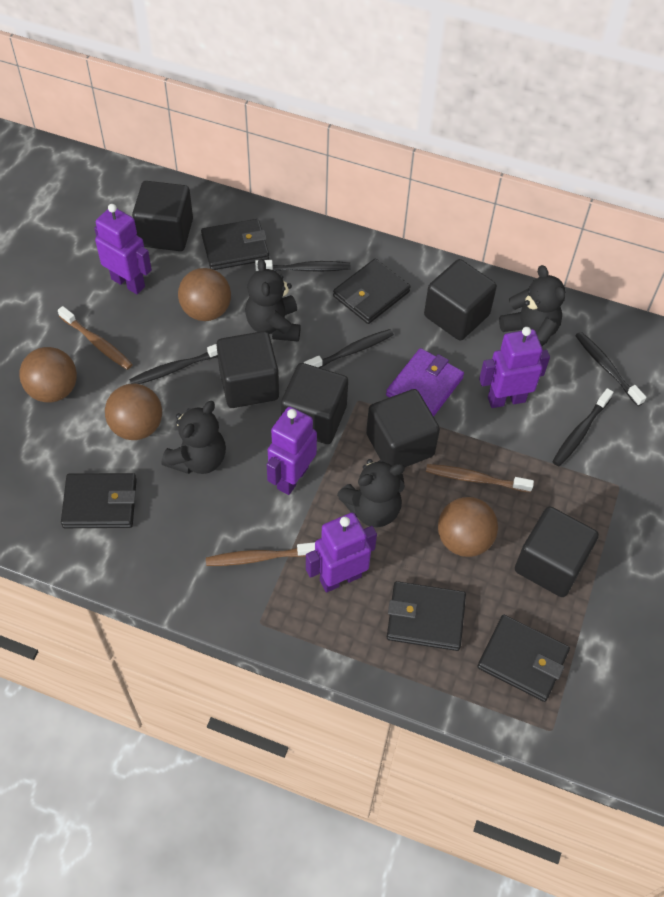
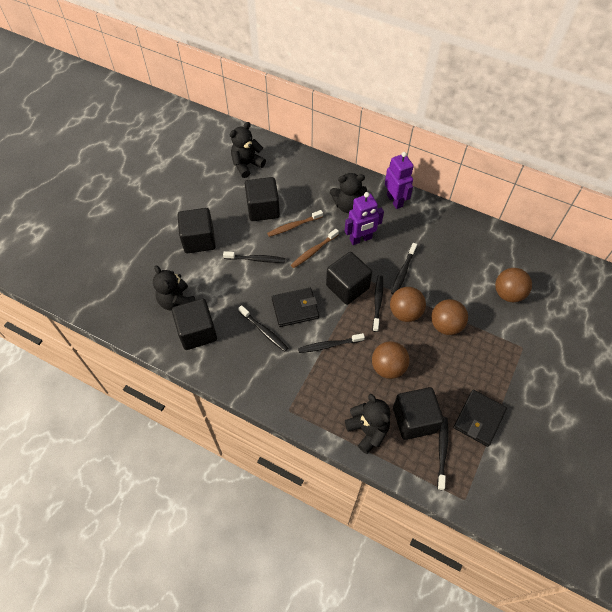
black cube: [132,181,193,251] [217,331,279,408] [281,363,348,444] [366,389,440,467] [424,259,497,341] [515,506,599,597] = 6 -> [172,299,217,350] [177,208,216,253] [245,177,280,221] [326,252,372,305] [393,387,444,440] = 5
black toothbrush: [129,344,218,384] [255,260,351,272] [304,329,394,368] [552,388,613,466] [575,332,646,406] = 5 -> [223,251,285,263] [238,305,288,352] [298,333,365,353] [373,275,383,332] [391,243,417,294] [437,417,448,490] = 6
black wallet: [61,473,137,528] [201,219,269,270] [333,259,410,324] [387,581,466,651] [477,615,570,702] = 5 -> [272,288,319,327] [453,390,507,447] = 2
brown toothbrush: [58,306,133,370] [206,542,315,566] [426,464,534,493] = 3 -> [267,210,323,237] [291,229,339,268] = 2
purple robot: [94,204,152,294] [267,407,317,495] [306,513,377,593] [479,327,550,408] = 4 -> [345,192,384,245] [385,152,414,209] = 2
purple wallet: [386,348,464,417] = 1 -> none = 0

